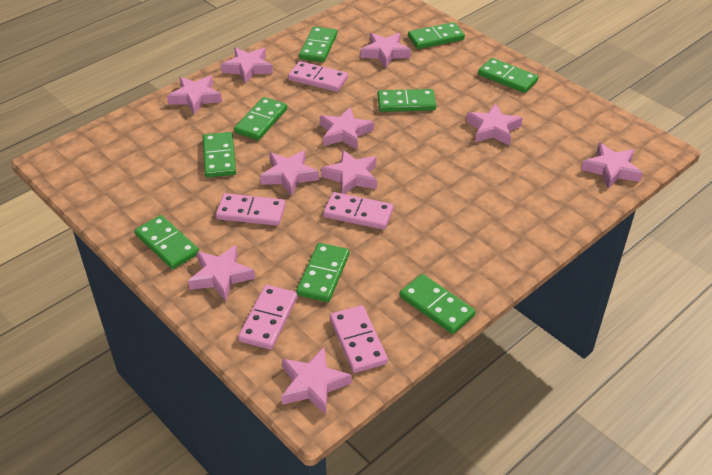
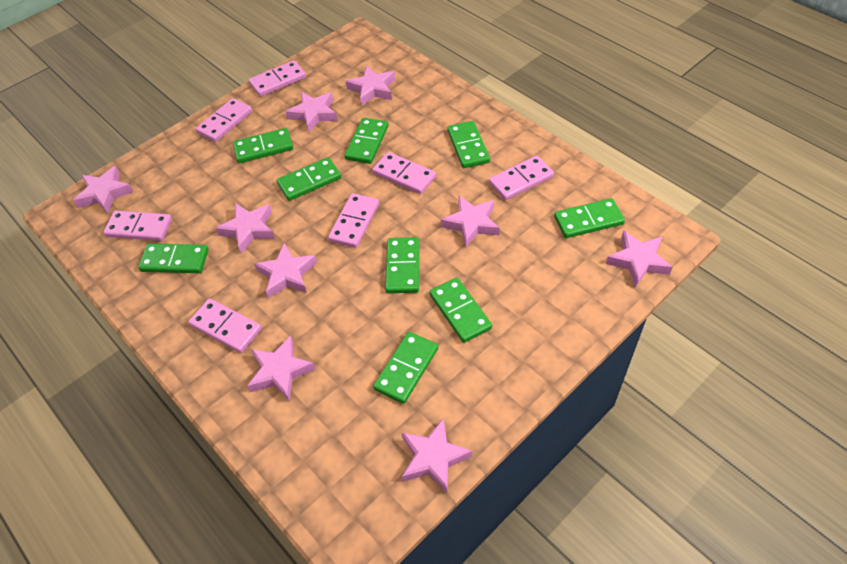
pink domino: [216,193,286,226] [238,285,297,350] [288,61,348,92] [323,192,394,230] [330,305,388,373] = 5 -> [103,211,172,241] [188,299,262,353] [196,98,252,142] [249,60,306,97] [328,193,379,248] [372,152,436,194] [489,155,554,200] = 7
pink star: [167,76,222,115] [188,245,255,302] [221,47,273,84] [260,150,319,197] [281,347,352,415] [320,107,374,150] [321,150,377,194] [360,33,411,68] [466,103,523,146] [581,143,643,189] = 10 -> [73,166,133,214] [215,203,275,254] [247,336,315,401] [254,243,317,298] [285,92,338,132] [346,66,395,106] [402,418,472,493] [441,195,500,247] [606,231,673,287] = 9

